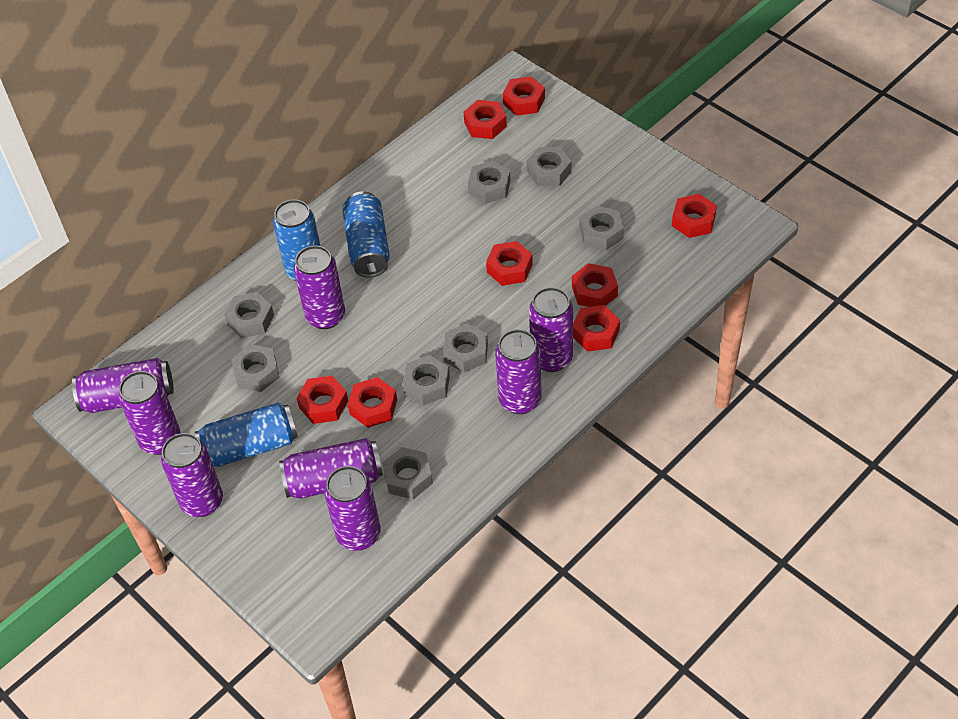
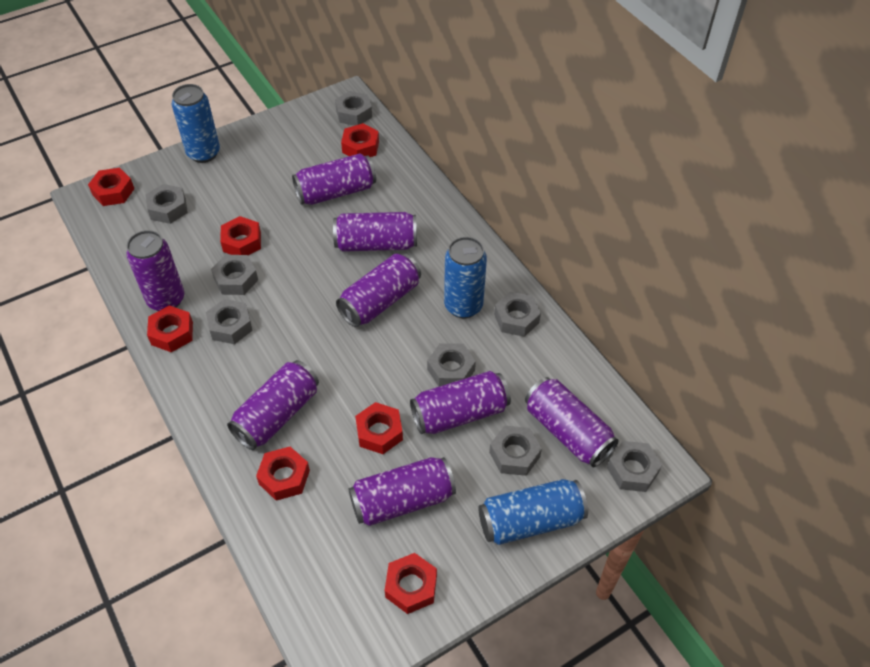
red nut: [297,376,348,424] [348,377,397,428] [464,100,507,139] [486,241,533,286] [503,76,545,116] [572,263,618,307] [573,305,620,352] [672,194,717,238] = 8 -> [88,168,134,206] [147,305,193,352] [220,216,261,255] [256,447,310,501] [341,123,379,157] [355,402,403,454] [385,553,437,614] = 7

